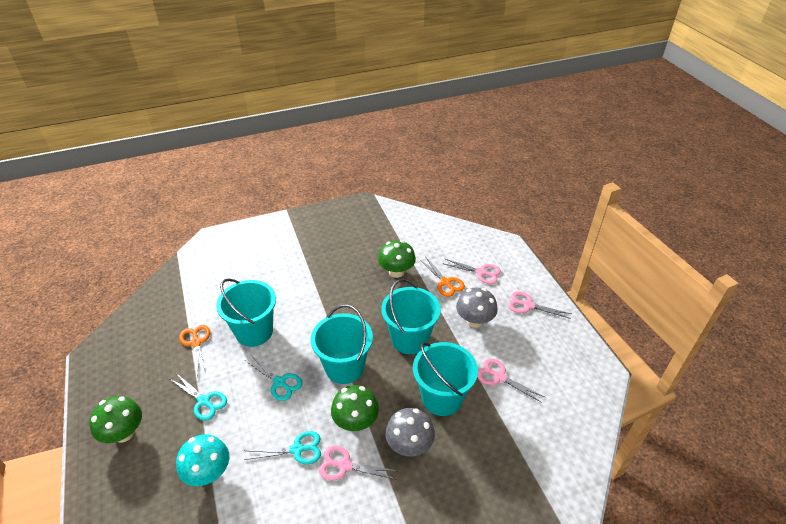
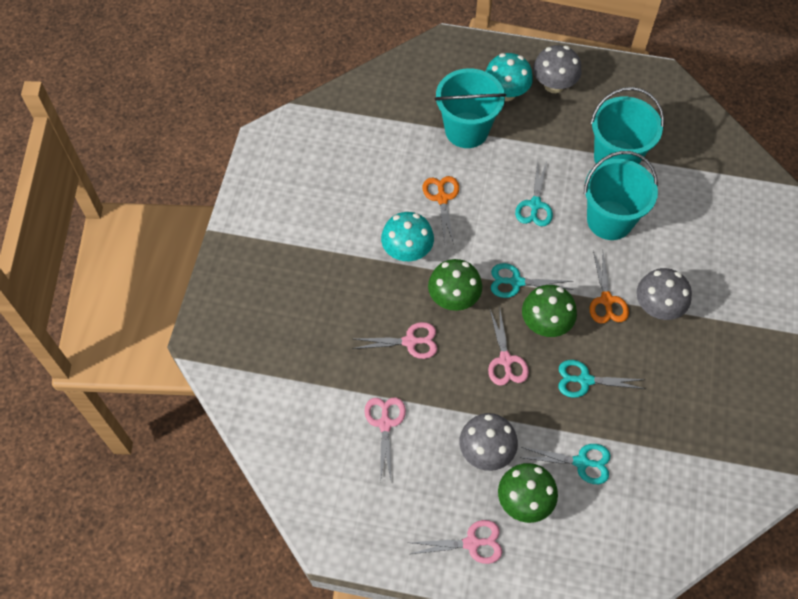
grey mushroom: [385,408,435,457] [456,287,498,328] = 2 -> [459,413,518,471] [533,45,582,93] [636,268,692,320] = 3
turquoise bucket: [216,278,276,347] [311,305,373,384] [381,279,441,354] [413,342,478,416] = 4 -> [434,68,506,148] [584,151,658,240] [591,87,664,164] = 3
turquoise mushroom: [176,434,229,486] = 1 -> [381,212,434,261] [485,53,533,101] = 2
turquoise scissors: [170,373,227,421] [244,431,321,464] [245,355,303,401] = 3 -> [491,263,574,298] [515,161,553,226] [519,444,611,484] [558,360,645,398] = 4

